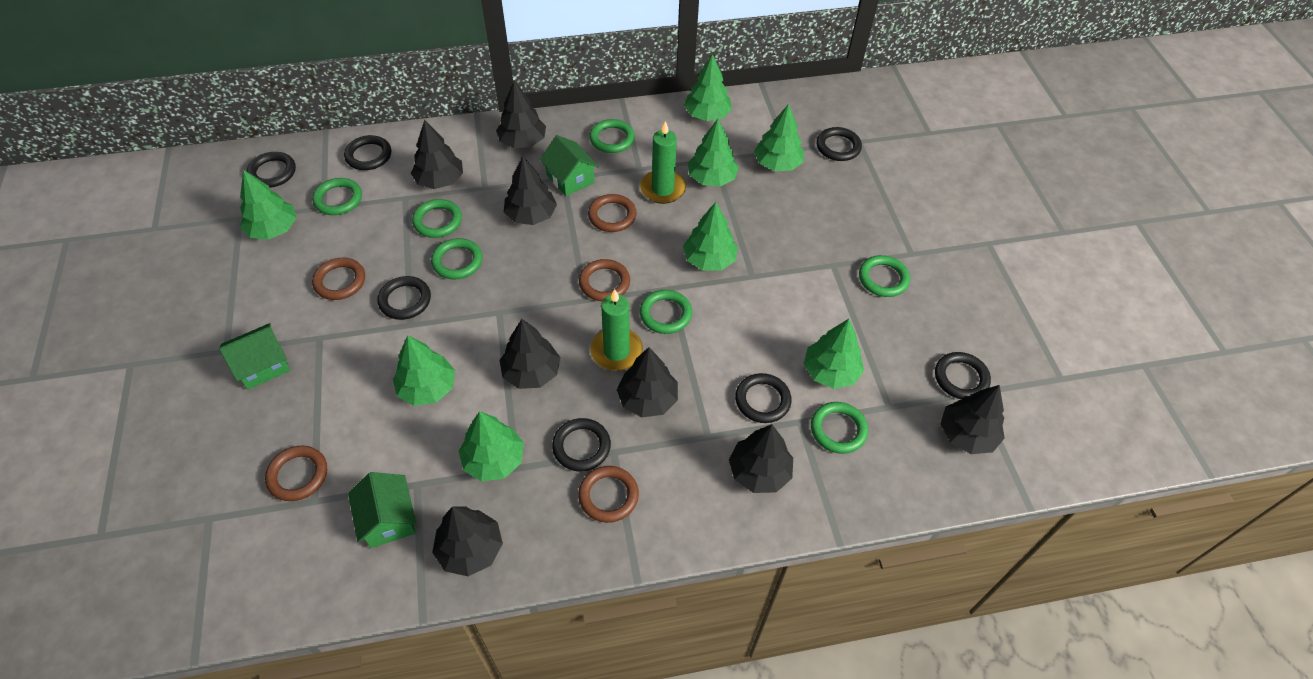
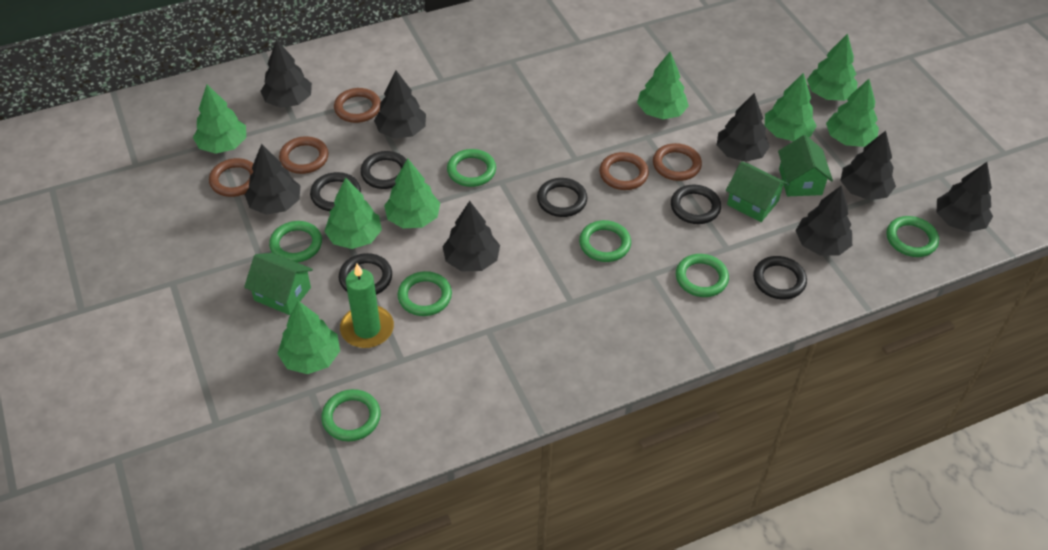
black ring: [246,152,296,188] [344,135,391,170] [377,276,431,320] [552,418,611,472] [735,373,792,423] [816,127,862,161] [935,352,991,399] = 7 -> [310,172,361,211] [339,253,392,295] [360,151,407,189] [537,178,587,217] [671,184,721,224] [753,256,807,299] = 6
green candle: [590,289,643,371] [640,121,686,204] = 2 -> [340,264,394,348] = 1

